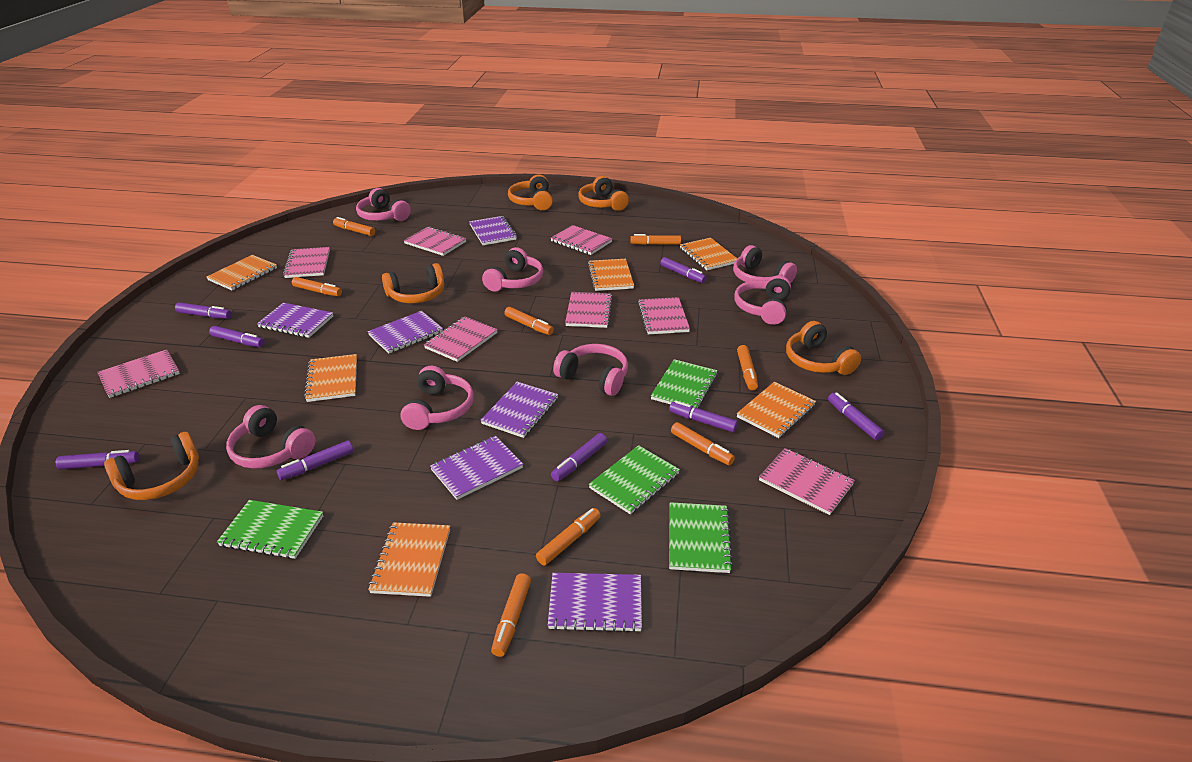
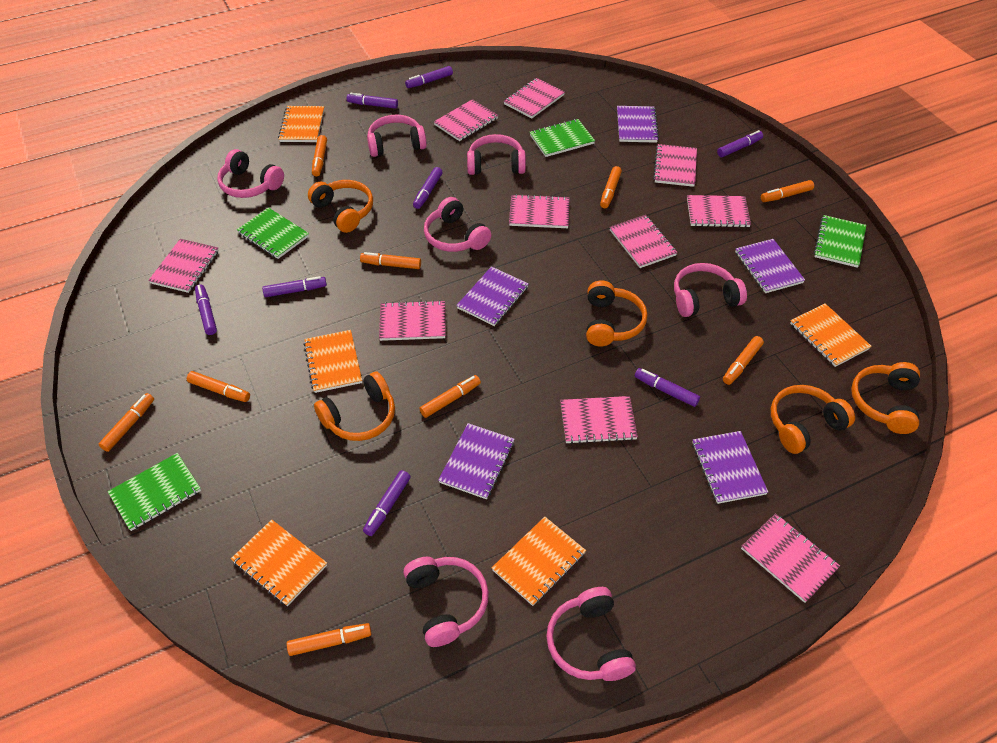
orange marker: [292,277,342,296] [333,217,375,236] [491,573,531,657] [504,307,554,335] [536,508,601,566] [630,234,681,245] [671,422,735,465] [737,345,758,390] = 8 -> [98,393,154,452] [187,371,250,402] [287,623,372,656] [312,135,327,177] [360,252,421,269] [419,375,481,418] [600,166,622,208] [723,336,764,385] [761,180,814,202] = 9
orange notebook: [206,255,277,290] [304,354,357,402] [368,522,450,597] [588,259,634,291] [680,238,737,270] [737,382,816,438] = 6 -> [231,519,327,606] [278,106,324,142] [304,330,362,393] [492,517,586,606] [790,303,871,367] = 5
pink notebook: [97,349,180,398] [283,247,330,278] [404,226,466,256] [424,316,498,362] [551,225,612,255] [565,292,613,328] [638,297,690,334] [759,448,855,515] = 8 -> [148,239,219,293] [379,300,446,341] [434,99,498,141] [504,78,565,118] [509,194,569,228] [560,396,638,444] [610,215,677,268] [653,144,697,187] [687,195,751,228] [741,513,840,603] = 10
purple notebook: [257,303,333,338] [368,311,443,354] [430,436,523,500] [469,216,517,245] [481,382,558,438] [548,573,642,633] = 6 -> [438,423,514,499] [456,266,529,326] [617,106,659,143] [692,431,768,504] [735,239,805,293] = 5

